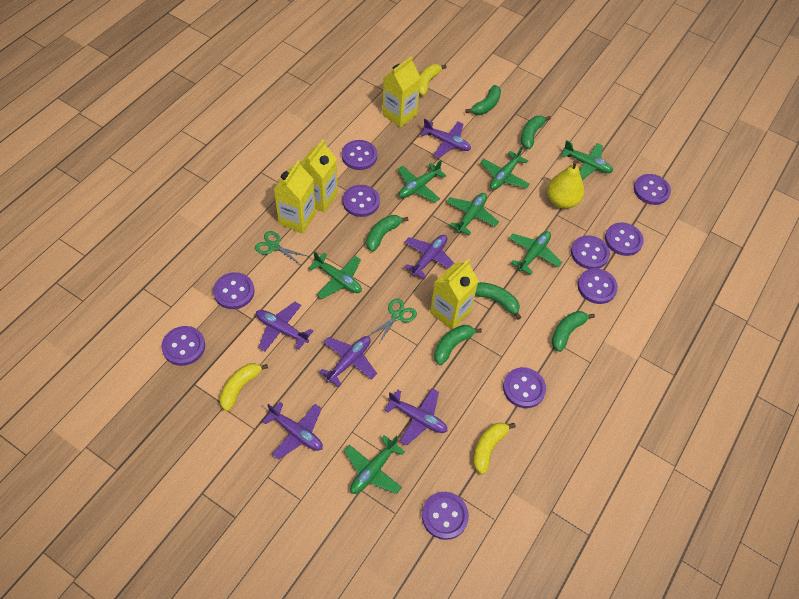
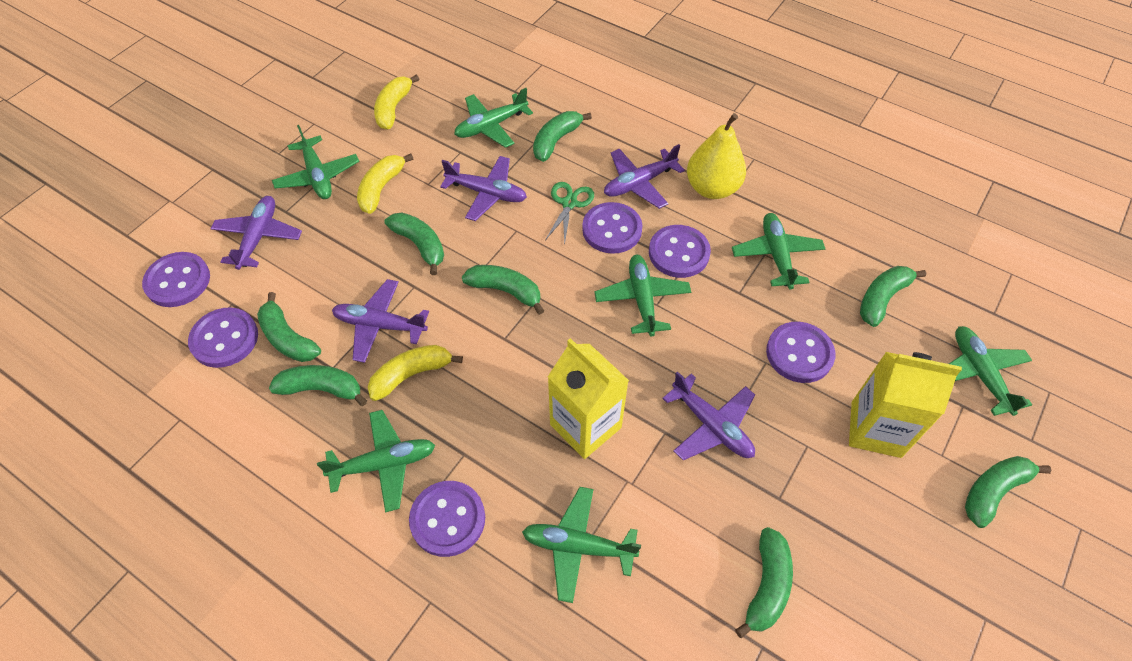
green banana: [366,215,408,252] [434,325,482,365] [465,85,501,115] [475,282,521,320] [521,116,551,149] [552,311,595,352] = 6 -> [257,292,321,362] [269,365,367,406] [384,213,444,275] [462,265,544,315] [533,111,592,162] [735,527,793,638] [860,266,926,327] [965,456,1051,528] = 8
green scissors: [255,231,307,265] [369,298,417,345] = 2 -> [545,182,594,246] = 1
purple button: [161,326,205,366] [213,272,254,309] [342,140,377,170] [343,185,380,217] [422,492,469,540] [503,367,546,408] [571,235,610,269] [578,268,618,304] [605,222,644,256] [634,174,671,205] = 10 -> [142,252,210,307] [188,307,258,368] [409,481,485,557] [582,202,643,254] [649,225,711,278] [766,322,836,383] = 6
purple plane: [256,302,313,351] [262,402,323,460] [319,336,377,387] [384,389,448,445] [405,235,454,279] [420,119,471,158] = 6 -> [210,196,302,270] [332,279,429,363] [440,156,527,221] [604,144,685,209] [662,371,755,460] = 5
yellow carton: [274,160,316,234] [300,140,338,213] [382,56,421,128] [430,259,478,330] = 4 -> [548,338,629,459] [849,352,962,458] = 2

